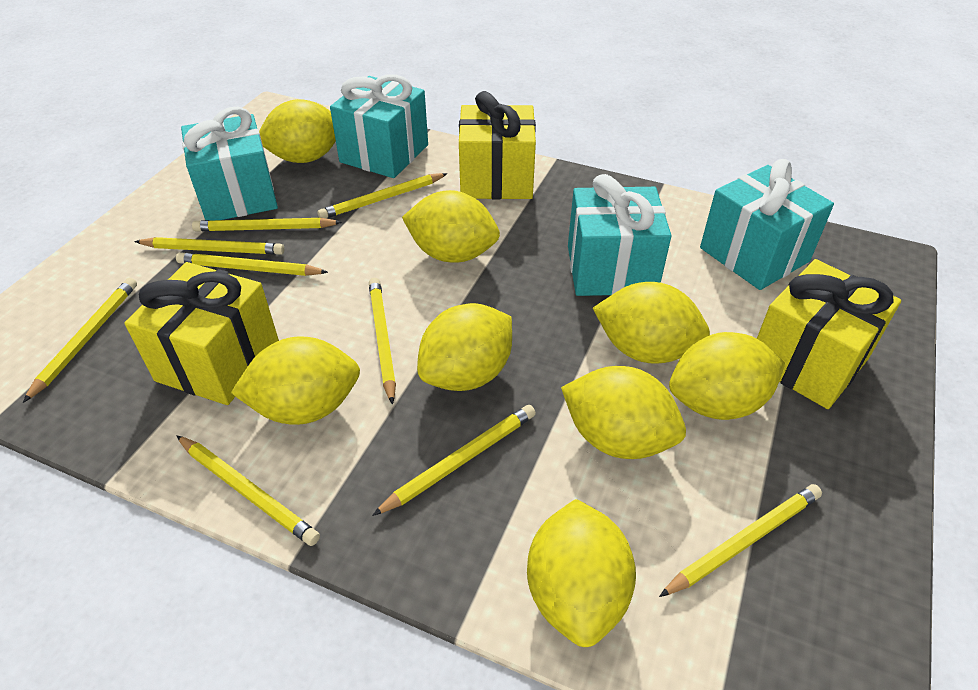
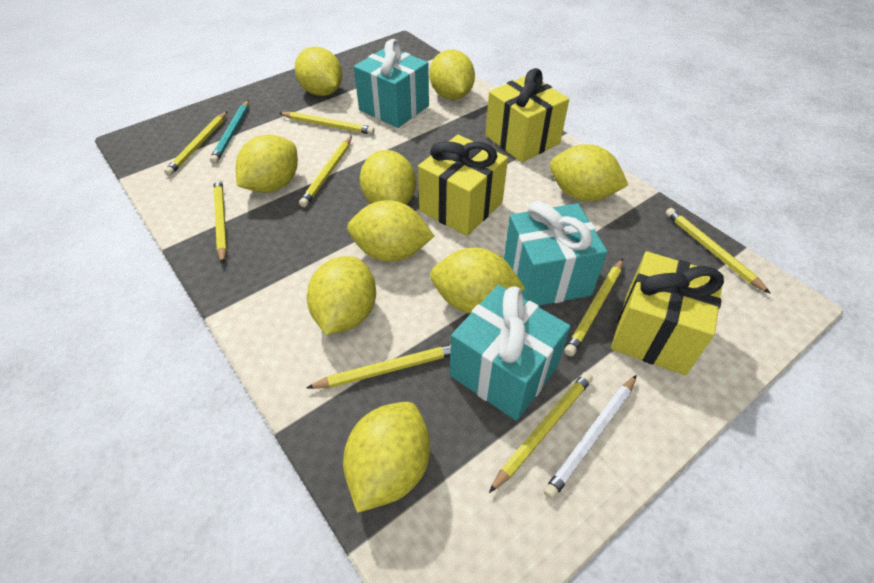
turquoise gift: [181,107,278,221] [330,74,428,178] [568,174,671,296] [700,159,834,290] = 4 -> [354,39,429,128] [450,285,571,421] [504,201,607,306] = 3
turquoise pencil: none = 0 -> [209,100,249,164] = 1
white pencil: none = 0 -> [543,375,637,499] = 1
yellow lemon: [231,336,360,425] [259,99,336,163] [402,190,500,263] [417,303,512,391] [527,499,636,647] [561,366,686,459] [593,282,710,364] [669,332,785,420] = 8 -> [236,134,298,193] [295,47,343,96] [307,256,376,335] [343,402,430,513] [347,200,434,262] [360,150,416,205] [429,50,475,100] [430,248,525,314] [550,144,628,201] = 9
yellow pencil: [23,278,137,403] [134,237,285,255] [176,252,328,276] [176,435,320,546] [192,218,342,232] [317,173,448,219] [369,278,396,405] [372,405,536,516] [659,484,822,597] = 9 -> [164,112,227,176] [214,179,227,264] [279,112,375,135] [299,136,352,207] [307,345,451,389] [489,372,593,493] [564,259,623,356] [665,208,771,294] = 8

